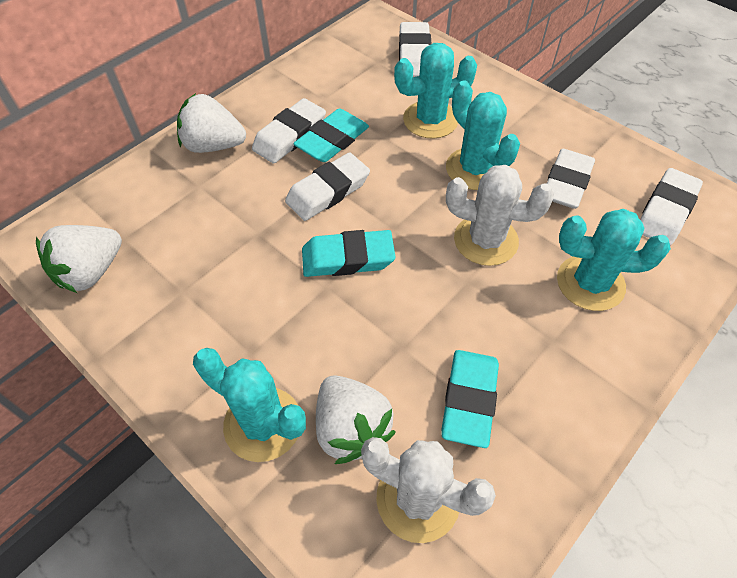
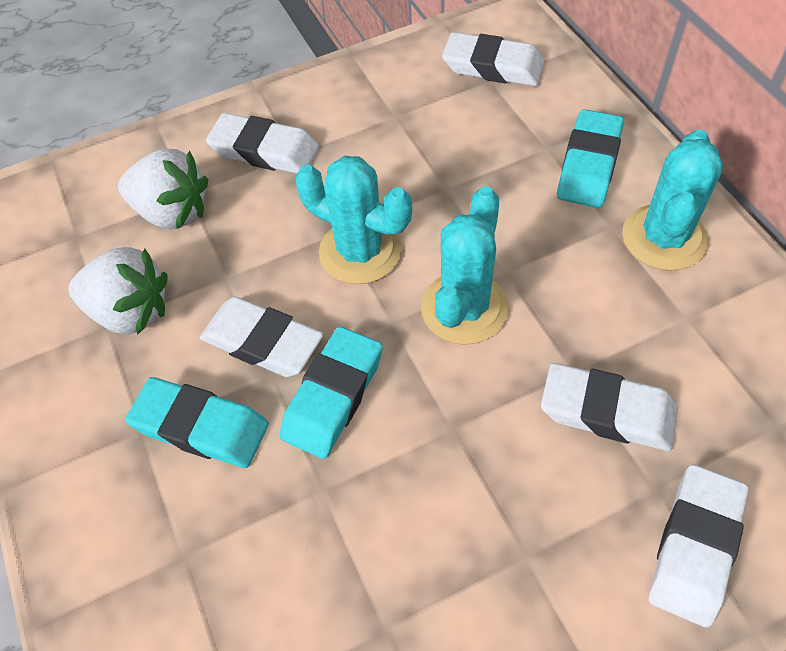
turquoise cactus: [193,348,306,462] [394,43,477,139] [446,81,520,190] [557,209,671,311] = 4 -> [295,156,412,284] [421,187,509,344] [622,129,723,271] = 3
white cactus: [361,437,496,543] [446,165,554,266] = 2 -> none = 0
white strawberry: [36,225,122,293] [177,93,246,153] [316,375,396,464] = 3 -> [68,247,168,335] [118,149,208,229] = 2

